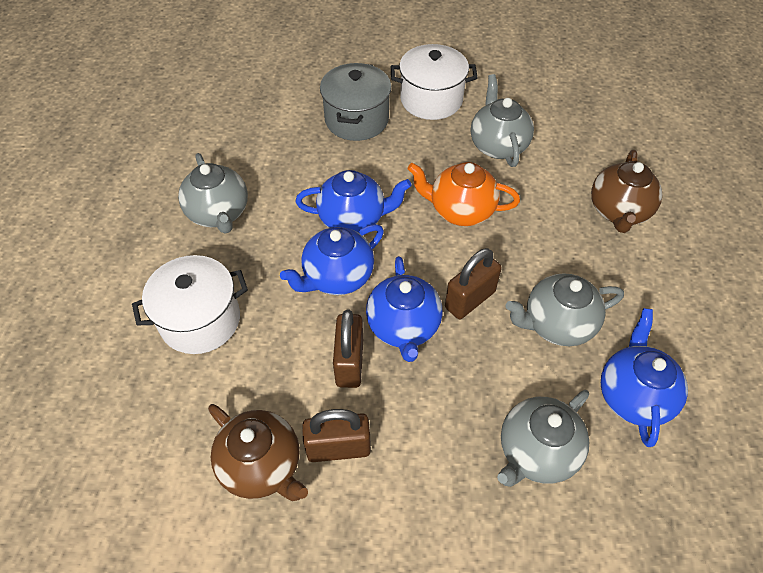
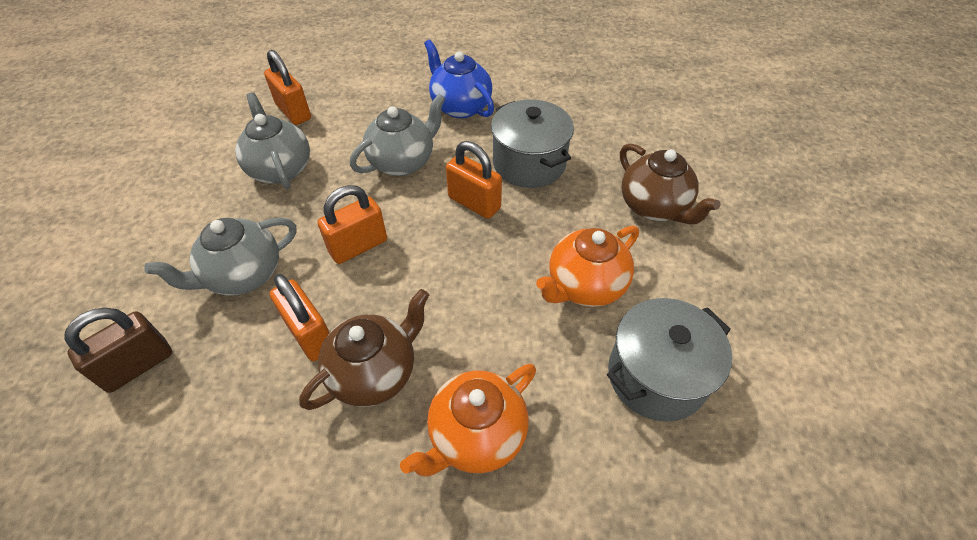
blue teapot: [280,224,384,295] [295,170,412,233] [366,256,443,362] [601,308,688,447] = 4 -> [424,40,494,118] = 1
brown padlock: [302,409,371,462] [333,310,363,388] [445,248,502,319] = 3 -> [64,308,172,393] = 1
grey pot: [320,63,391,141] = 1 -> [491,99,574,188] [607,298,732,422] = 2
grey teapot: [178,153,248,234] [471,74,534,167] [497,390,589,487] [506,273,624,346] = 4 -> [144,218,296,295] [235,92,310,189] [350,94,446,176] = 3
orange padlock: none = 0 -> [264,50,311,125] [270,274,329,361] [318,185,387,264] [446,141,502,219] = 4
orange teapot: [407,162,520,226] = 1 -> [400,364,536,476] [536,226,639,307] = 2
white pot: [132,255,248,354] [391,44,478,120] = 2 -> none = 0

